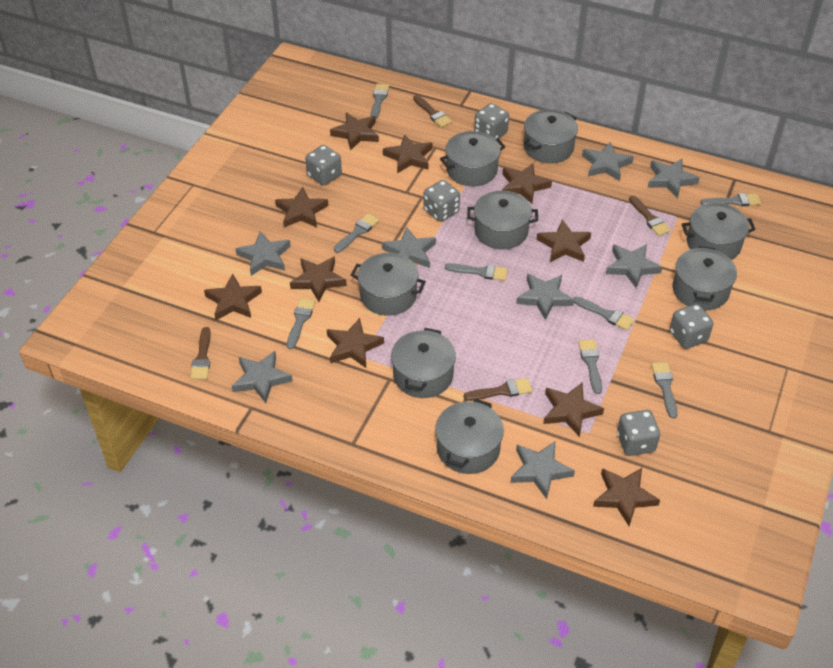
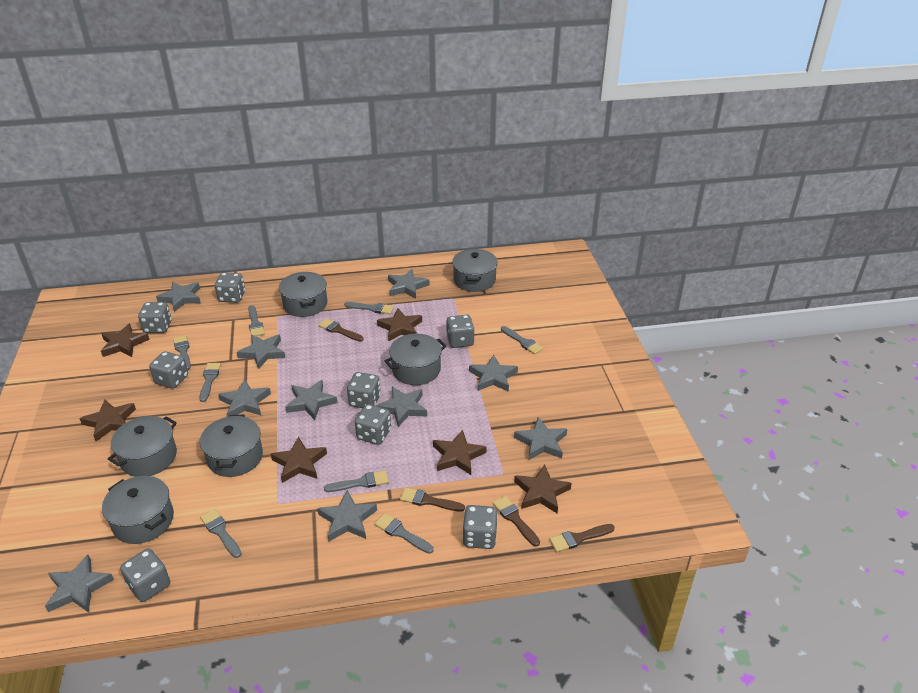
brown star: [204,274,262,320] [275,187,328,228] [290,257,347,302] [327,318,384,368] [330,113,379,151] [383,134,432,173] [502,163,552,204] [537,220,591,262] [543,383,604,437] [593,468,660,526] = 10 -> [79,400,136,441] [101,323,150,357] [271,437,327,483] [377,309,422,341] [433,430,486,475] [514,465,572,513] = 6
grey dice: [305,145,342,186] [423,180,460,222] [474,103,509,139] [617,410,660,456] [670,304,713,349] = 5 -> [120,549,170,602] [138,302,171,333] [149,351,188,389] [215,272,245,303] [347,372,381,408] [355,404,391,445] [446,315,475,348] [462,505,498,549] = 8
grey pot: [351,253,426,316] [391,328,456,398] [435,399,504,474] [440,131,505,186] [467,191,538,249] [524,109,578,163] [672,246,737,310] [682,203,756,260] = 8 -> [102,476,174,544] [108,416,177,477] [200,415,263,477] [279,272,327,317] [385,334,446,385] [452,249,498,292] = 6
grey star: [232,351,293,403] [235,231,290,276] [382,227,436,268] [510,441,575,499] [516,274,574,320] [582,142,634,181] [606,244,662,288] [648,159,700,198] = 8 -> [45,554,114,613] [156,282,201,312] [218,379,271,417] [237,335,285,369] [285,380,337,420] [317,490,377,541] [376,387,427,427] [388,269,429,299] [469,355,518,392] [514,417,567,460] = 10

